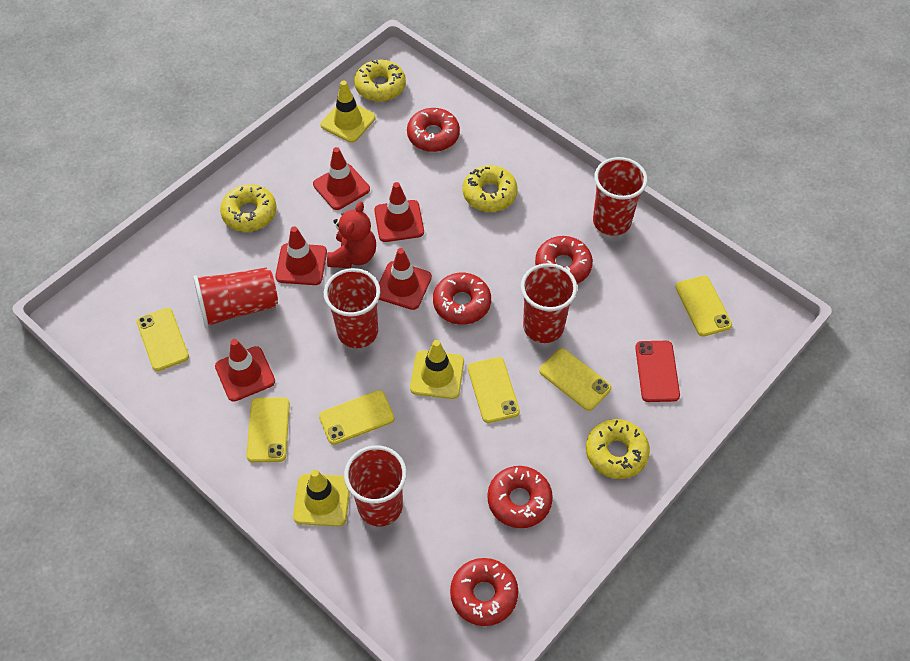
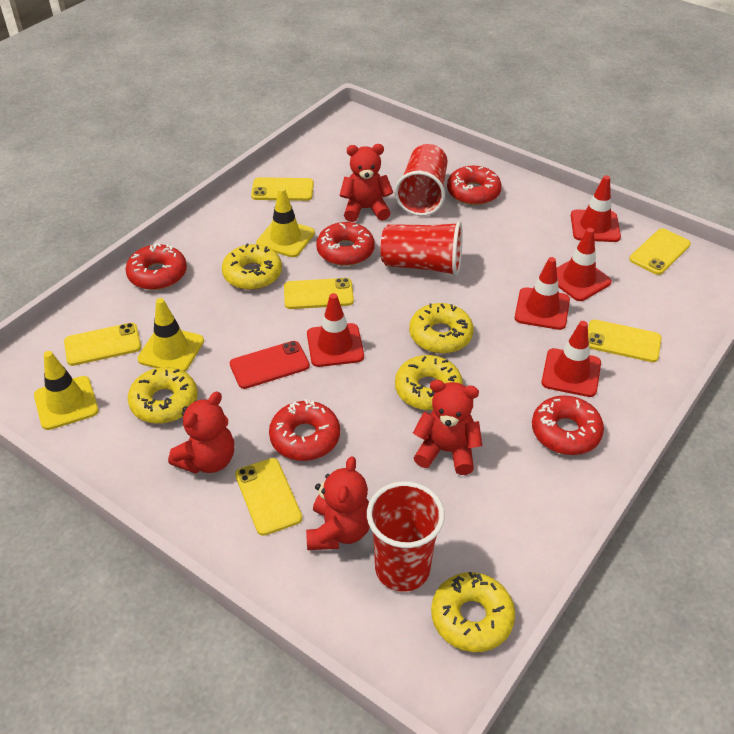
red cup: [193,267,278,328] [324,268,380,348] [344,445,407,526] [521,263,577,343] [593,157,648,236] = 5 -> [367,481,445,592] [381,222,463,276] [395,144,448,216] = 3
red teddy bear: [327,202,376,268] = 1 -> [168,392,234,474] [306,456,370,550] [339,144,393,222] [413,380,482,475] = 4
yellow donut: [220,184,277,232] [354,60,406,102] [463,165,518,212] [586,419,650,479] = 4 -> [128,367,198,424] [222,243,282,290] [395,355,463,410] [409,303,473,354] [431,572,515,652] = 5

